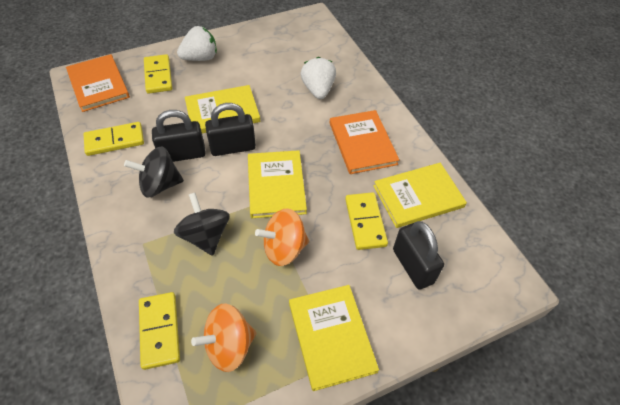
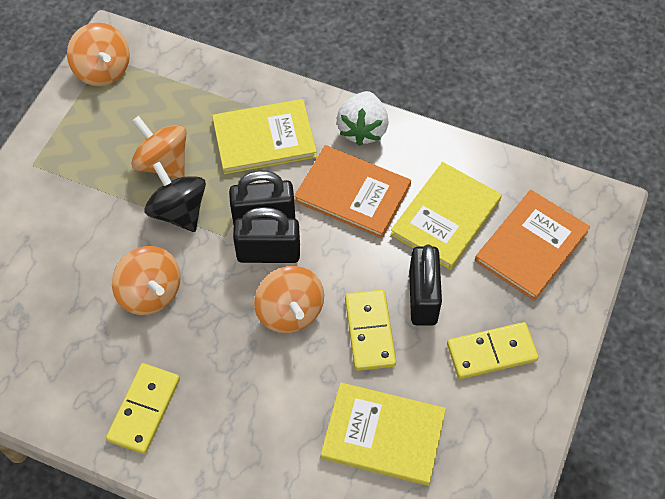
black spinning top: [124,147,184,198] [174,193,229,256] = 2 -> [144,162,206,232] = 1
orange spinning top: [191,304,256,372] [255,208,309,266] = 2 -> [67,22,130,86] [112,246,181,315] [131,116,186,178] [254,266,324,333] = 4
white strawberry: [177,26,217,61] [301,57,336,99] = 2 -> [336,91,389,146] = 1
yellow book: [185,85,260,133] [248,150,307,218] [289,285,379,391] [373,163,467,228] = 4 -> [212,99,317,174] [321,382,446,486] [390,162,502,270] = 3
yellow domino: [84,122,144,156] [139,292,180,370] [144,54,172,94] [345,192,388,250] = 4 -> [106,363,180,454] [345,290,396,371] [447,322,539,379] = 3

